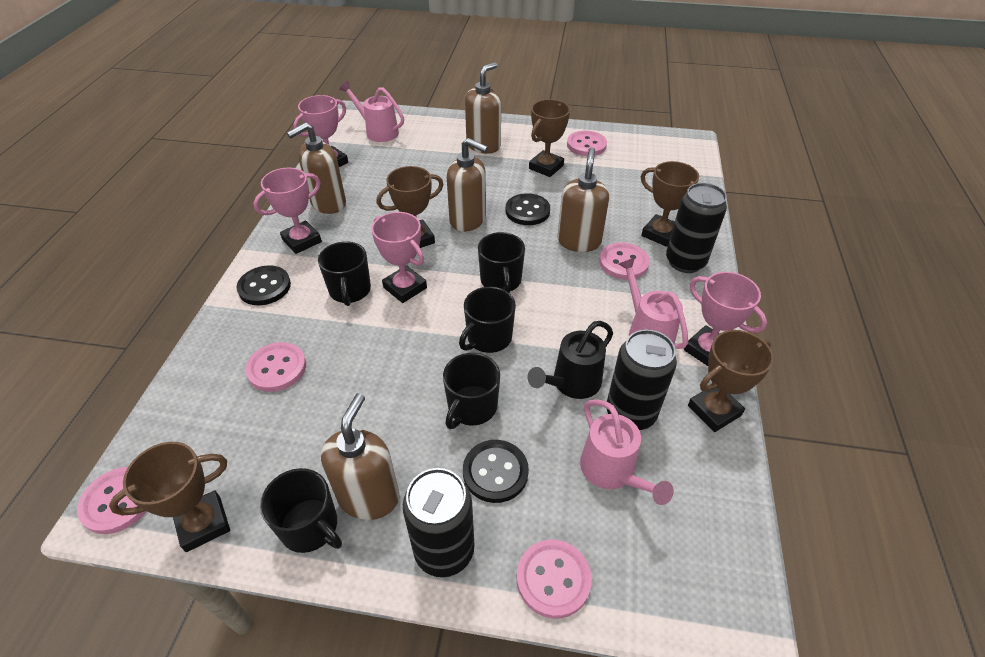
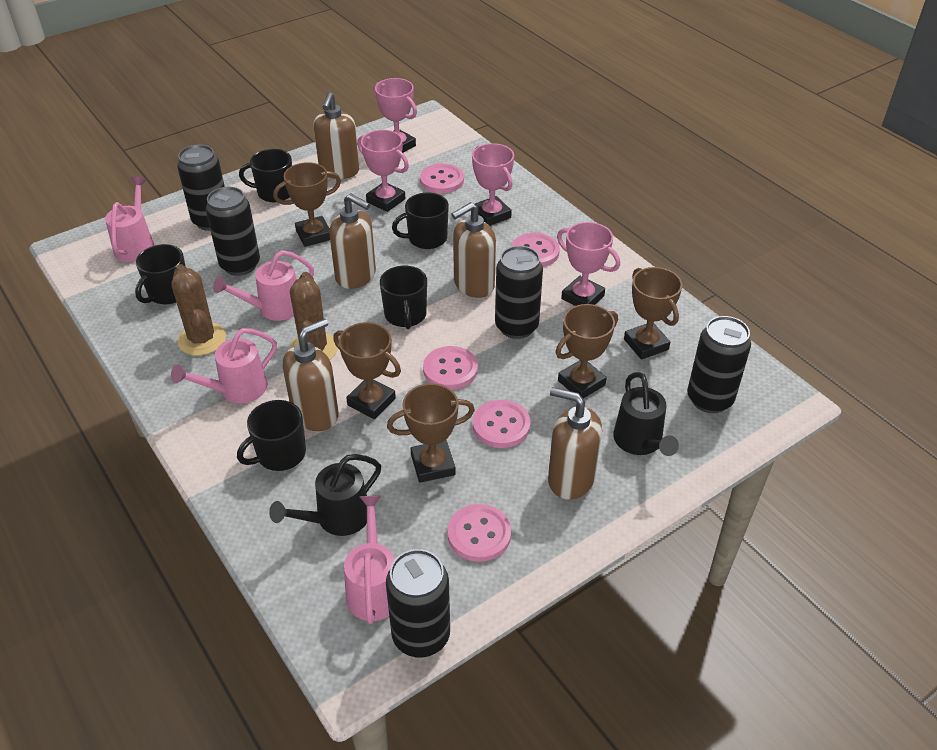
black button: [237,265,291,305] [463,440,529,503] [506,193,550,225] = 3 -> none = 0
black can: [403,468,474,577] [607,329,677,430] [666,183,727,273] = 3 -> [177,144,225,231] [206,186,260,276] [386,549,450,657] [495,246,543,339] [687,316,751,413] = 5
black watering can: [527,321,613,399] = 1 -> [269,454,381,536] [613,372,679,456] = 2
brown cactus: none = 0 -> [171,264,226,356] [290,272,338,360] = 2
pink watering can: [339,81,404,142] [580,399,674,505] [618,258,688,349] = 3 -> [105,176,155,262] [171,328,277,403] [213,250,314,321] [344,496,395,624] = 4

